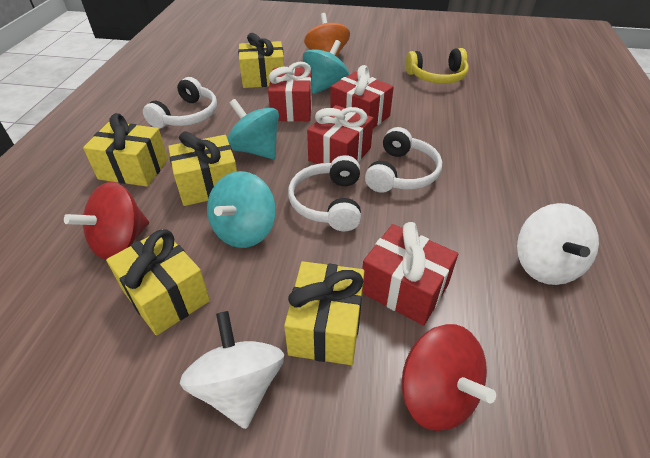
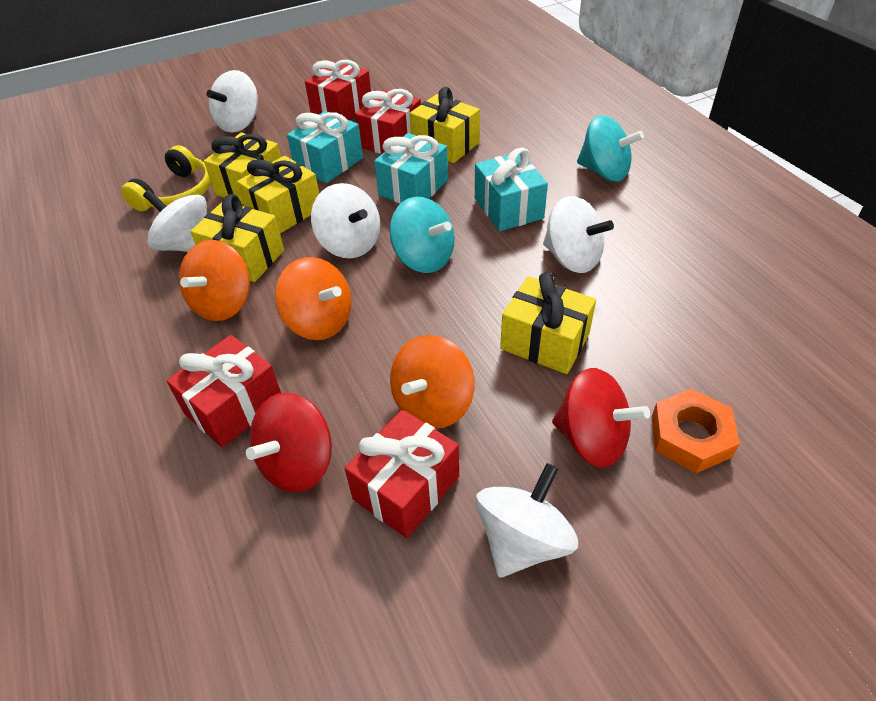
orange nut: none = 0 -> [652,389,740,473] = 1
orange spinning top: [304,13,350,57] = 1 -> [179,240,250,321] [275,257,352,340] [390,335,475,429] = 3
turquoise gift: none = 0 -> [287,111,363,183] [374,133,448,204] [475,147,548,231] = 3
turquoise spinning top: [207,171,276,248] [227,99,279,159] [303,40,349,94] = 3 -> [389,197,455,273] [577,115,644,181] = 2
white headphones: [143,77,217,129] [288,155,361,231] [365,127,442,193] = 3 -> none = 0
white spinning top: [180,311,284,429] [517,203,599,285] = 2 -> [143,190,207,252] [207,70,258,133] [311,183,380,258] [476,463,578,577] [543,196,614,273] = 5

